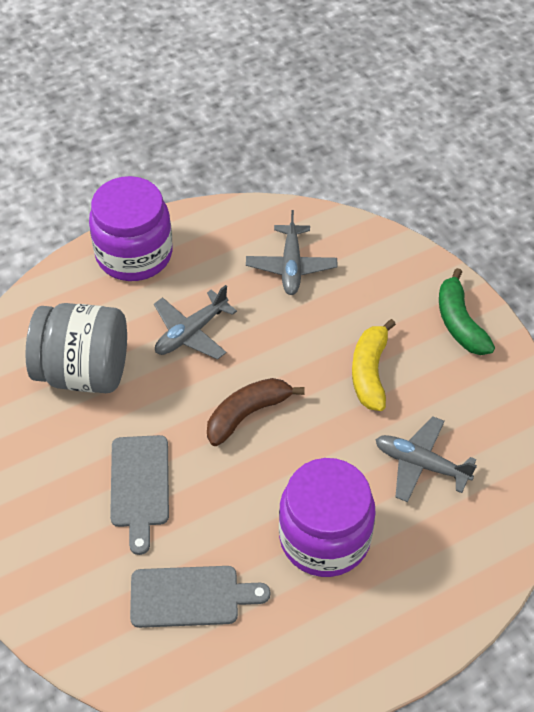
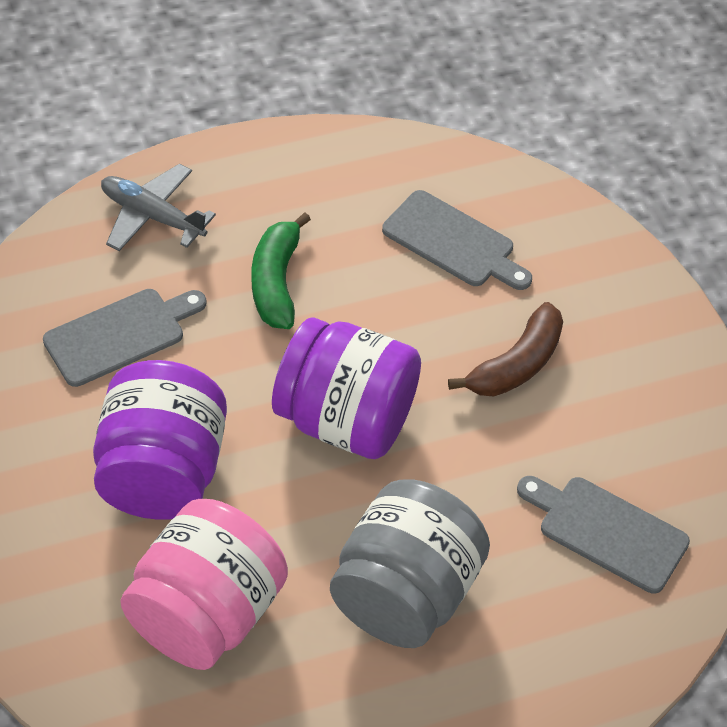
grey cutting board: [110,435,169,555] [130,566,270,628] = 2 -> [43,289,207,387] [382,190,532,290] [517,476,690,593] = 3
grey plane: [154,285,237,360] [246,210,337,295] [375,416,477,502] = 3 -> [101,164,216,251] = 1
pink jar: none = 0 -> [120,499,288,670] = 1
yellow banana: [352,319,396,411] = 1 -> none = 0

